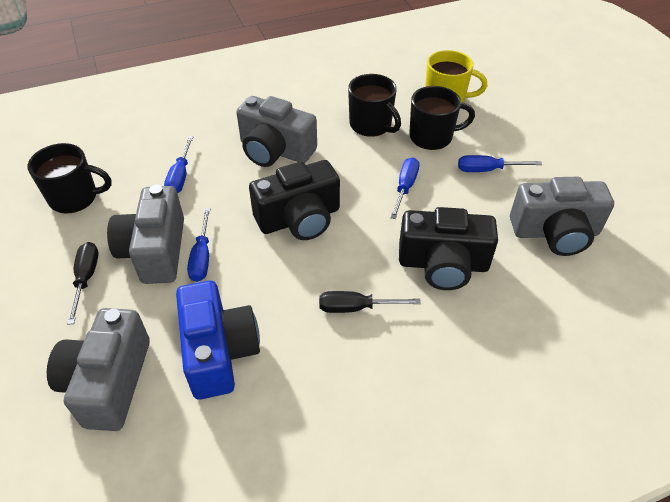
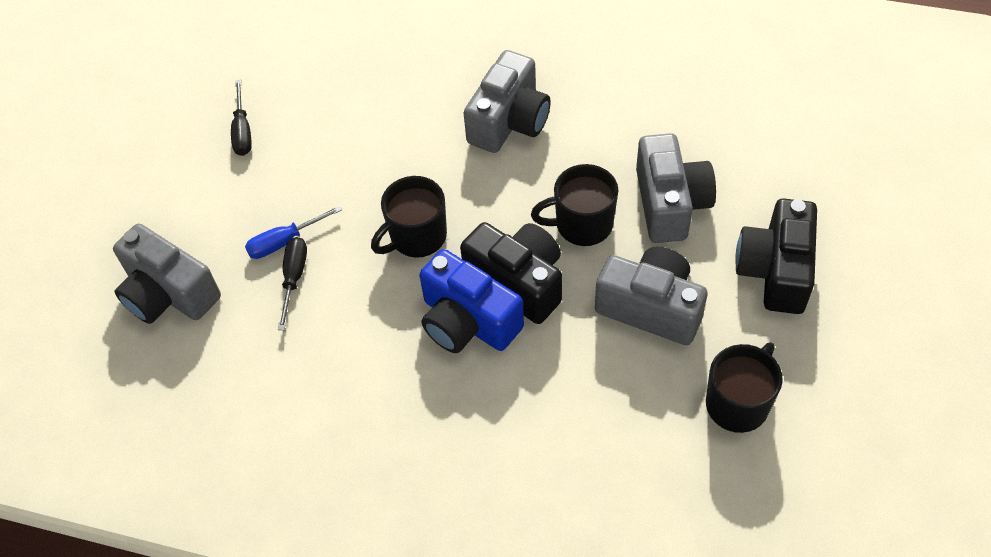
blue screwdriver: [164,136,194,193] [187,208,210,282] [390,157,419,219] [458,155,542,172] = 4 -> [245,206,342,259] = 1
yellow mug: [425,50,487,103] = 1 -> none = 0

